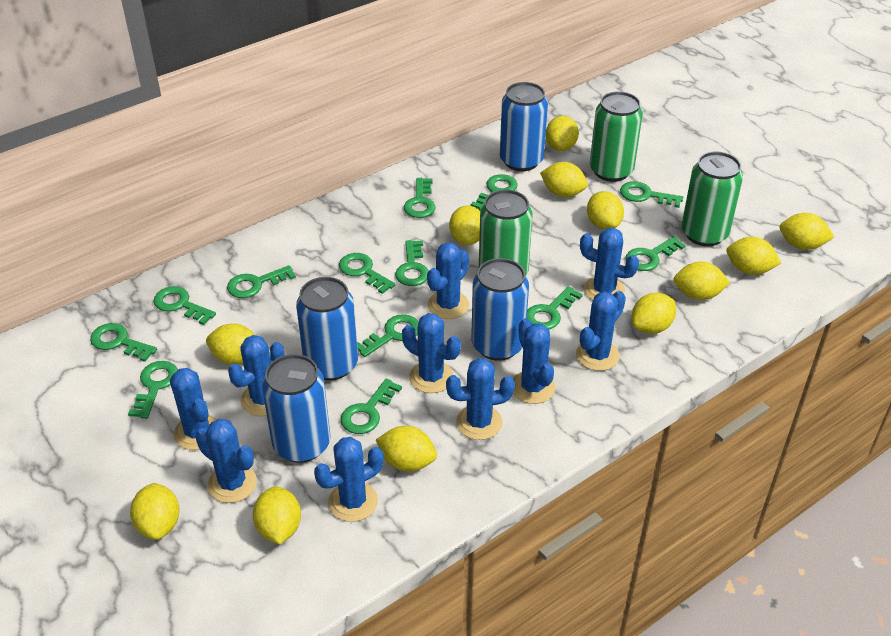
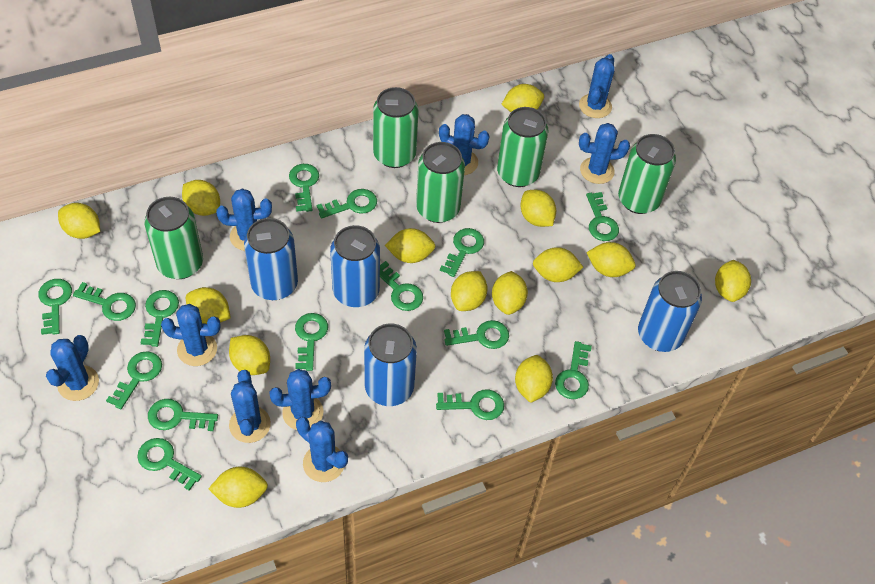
blue cactus: [170,368,217,450] [195,419,257,503] [228,335,284,416] [314,437,383,522] [402,313,461,393] [427,242,469,319] [446,358,515,440] [513,318,555,404] [576,291,626,371] [580,228,639,300] = 10 -> [46,335,99,401] [161,304,221,366] [216,189,272,251] [229,370,271,443] [270,369,331,430] [296,417,348,482] [439,114,489,175] [579,54,615,118] [579,123,630,184] = 9
green can: [479,190,533,276] [590,91,643,182] [682,151,743,246] = 3 -> [144,197,203,279] [373,87,418,168] [416,142,465,223] [497,107,548,187] [618,134,676,214] = 5
green key: [90,323,157,362] [128,361,178,419] [153,286,216,325] [227,265,296,298] [339,253,396,294] [340,378,402,434] [357,314,419,357] [395,240,429,286] [404,178,436,218] [471,174,518,210] [527,286,583,329] [620,181,683,208] [626,236,686,271] = 13 -> [38,279,72,335] [73,282,136,321] [106,351,162,409] [137,438,202,491] [141,290,179,347] [148,399,218,431] [289,164,319,212] [295,313,328,371] [317,189,377,218] [380,261,423,311] [436,389,504,420] [440,228,484,277] [444,320,509,349] [555,341,592,399] [586,192,619,241] = 15
yellow lemon: [130,483,179,540] [206,323,255,365] [253,486,301,544] [376,426,437,472] [449,205,480,245] [540,162,588,197] [546,116,579,151] [587,191,624,230] [632,293,676,334] [674,262,730,300] [726,237,781,275] [780,213,834,250] = 12 -> [58,203,100,239] [182,180,220,216] [186,287,231,324] [209,467,268,508] [229,335,270,375] [385,228,435,263] [451,271,488,311] [492,271,528,315] [501,84,544,112] [515,355,553,403] [520,190,556,227] [533,247,583,282] [586,242,636,277] [715,260,751,302] = 14

